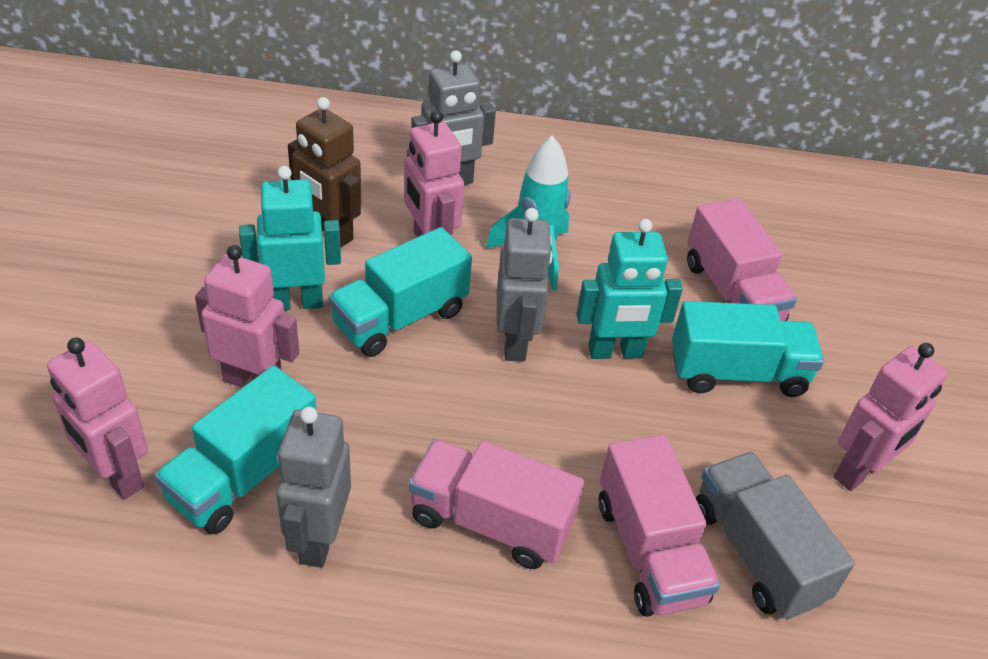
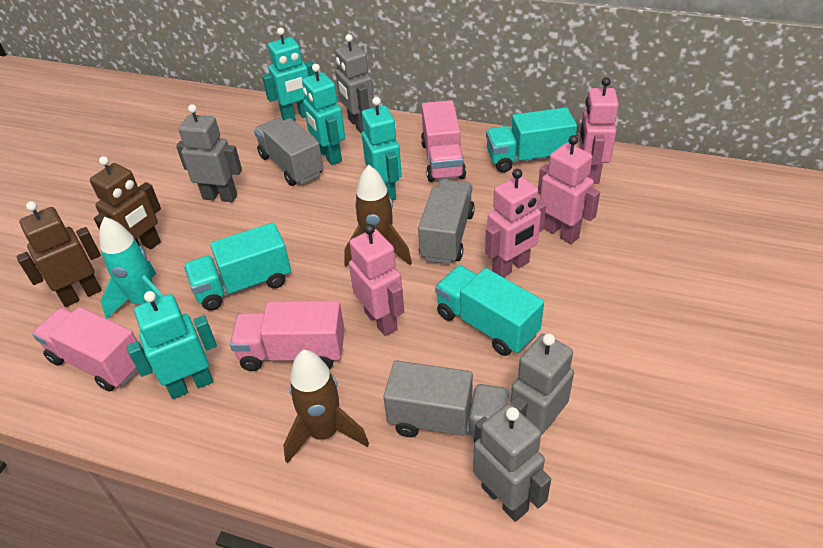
brown robot: [288,97,361,247] = 1 -> [16,201,102,307] [90,156,161,249] = 2
brown rocket: none = 0 -> [283,350,369,464] [344,165,412,267] = 2
grey robot: [276,407,351,568] [411,50,496,185] [496,208,553,362] = 3 -> [176,104,242,202] [335,34,375,133] [473,404,551,522] [510,333,574,435] = 4
grey truck: [696,452,855,620] = 1 -> [254,118,324,186] [383,360,510,443] [418,180,475,264] = 3
turquoise robot: [239,166,341,310] [576,219,683,359] = 2 -> [127,291,217,399] [262,27,315,121] [302,64,345,165] [362,97,402,200] = 4

